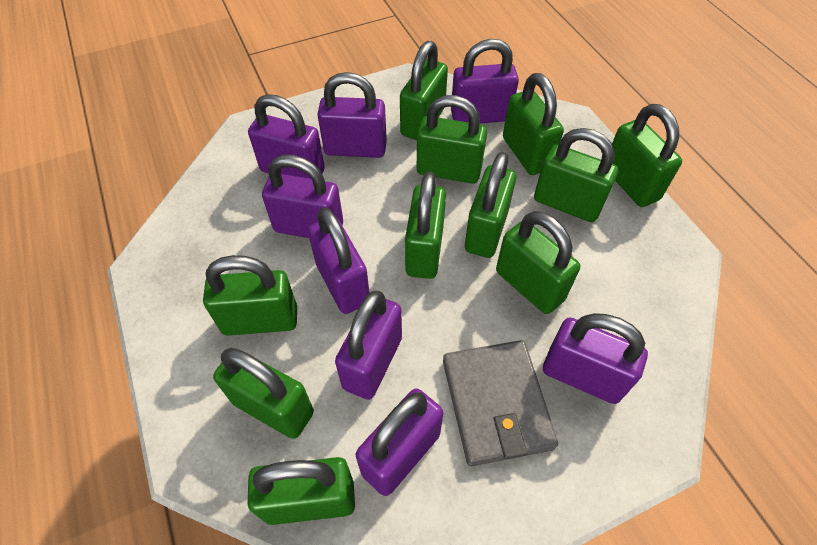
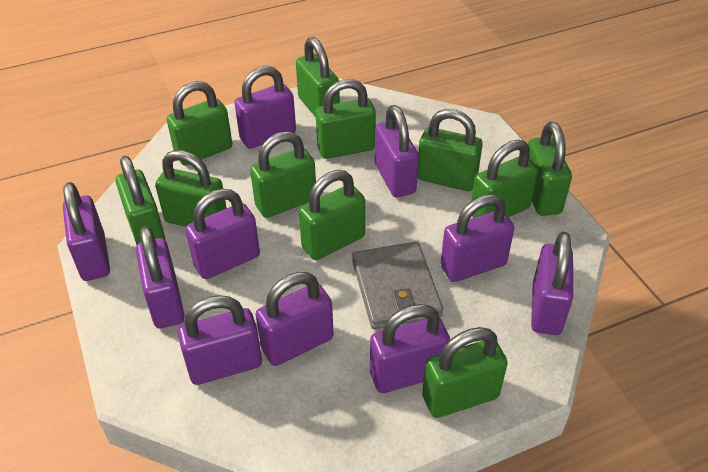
purple padlock: [248,94,325,179] [262,155,343,238] [308,207,369,314] [317,72,387,158] [335,291,402,400] [356,388,443,496] [451,39,519,123] [543,313,648,404] = 8 -> [63,182,110,281] [136,226,185,329] [178,295,262,385] [185,189,260,279] [234,66,296,149] [256,272,334,366] [370,304,450,393] [375,105,419,197] [441,194,514,282] [531,232,573,335] = 10

